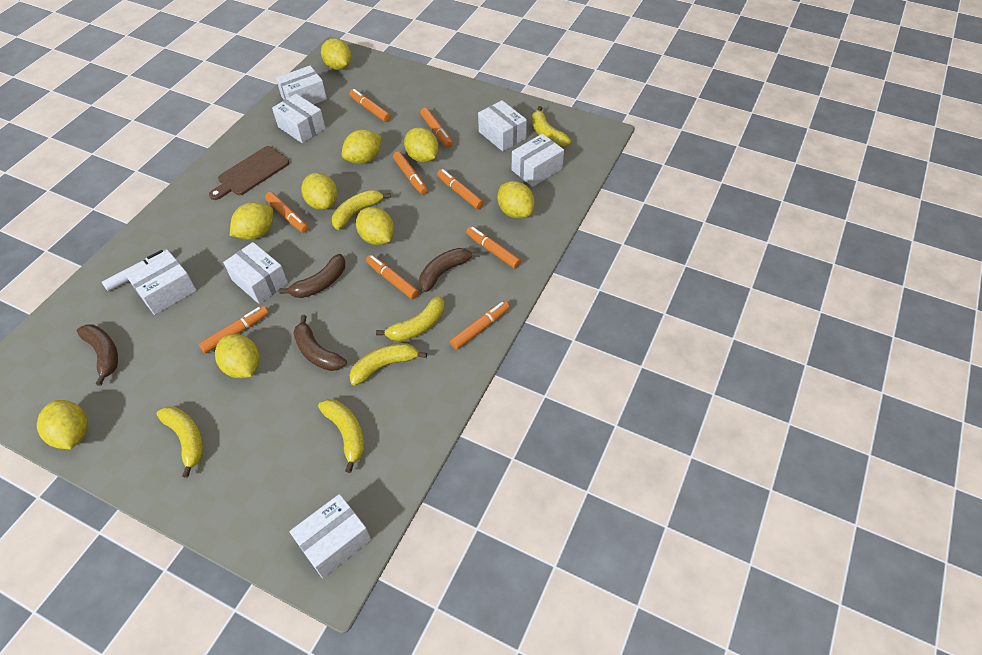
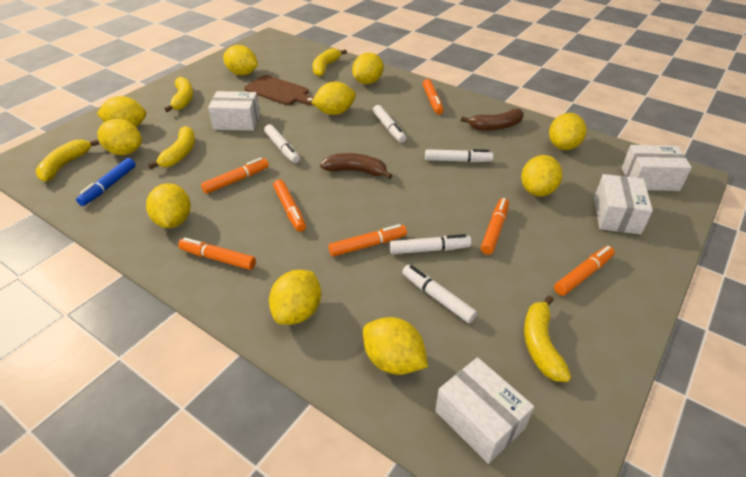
blue marker: none = 0 -> [76,158,135,206] = 1
brown banana: [77,324,118,386] [279,254,345,298] [293,315,347,371] [419,248,480,292] = 4 -> [320,153,392,179] [461,109,524,131] = 2
orange marker: [199,306,269,354] [265,192,309,233] [349,89,391,122] [366,255,419,299] [393,151,428,195] [420,108,453,148] [437,169,484,209] [450,301,510,350] [466,226,521,269] = 9 -> [178,238,256,270] [201,157,269,194] [273,180,306,232] [328,224,407,257] [423,79,443,114] [481,198,509,255] [554,246,615,296] = 7
white box: [127,252,197,315] [223,242,288,304] [272,94,325,143] [276,66,327,105] [289,494,371,578] [478,100,527,151] [512,134,564,187] = 7 -> [208,91,260,131] [435,357,534,464] [594,174,653,234] [622,145,692,191] = 4
white marker: [102,249,169,291] = 1 -> [264,124,300,163] [373,105,406,143] [389,234,472,254] [402,265,477,323] [425,149,494,162] = 5
yellow banana: [156,406,204,478] [318,399,364,473] [332,190,391,230] [349,343,427,386] [376,296,444,341] [532,106,571,146] = 6 -> [35,139,100,182] [148,126,195,169] [164,77,193,112] [313,48,347,77] [524,295,571,382] = 5
yellow lemon: [37,400,88,449] [215,334,259,378] [230,202,273,240] [301,173,337,210] [321,38,351,70] [342,129,382,164] [356,207,394,245] [404,127,439,162] [498,181,534,219] = 9 -> [97,96,146,127] [97,119,142,155] [146,183,191,228] [223,45,258,75] [269,270,321,325] [312,82,356,115] [352,53,384,84] [363,317,428,375] [521,155,562,196] [549,113,587,150] = 10

